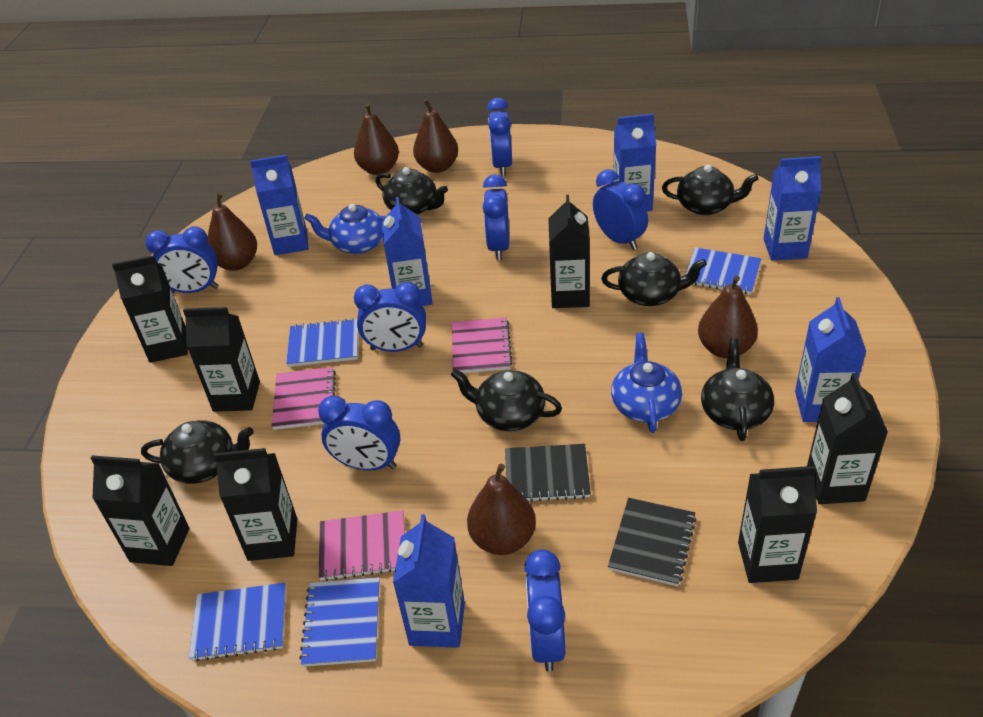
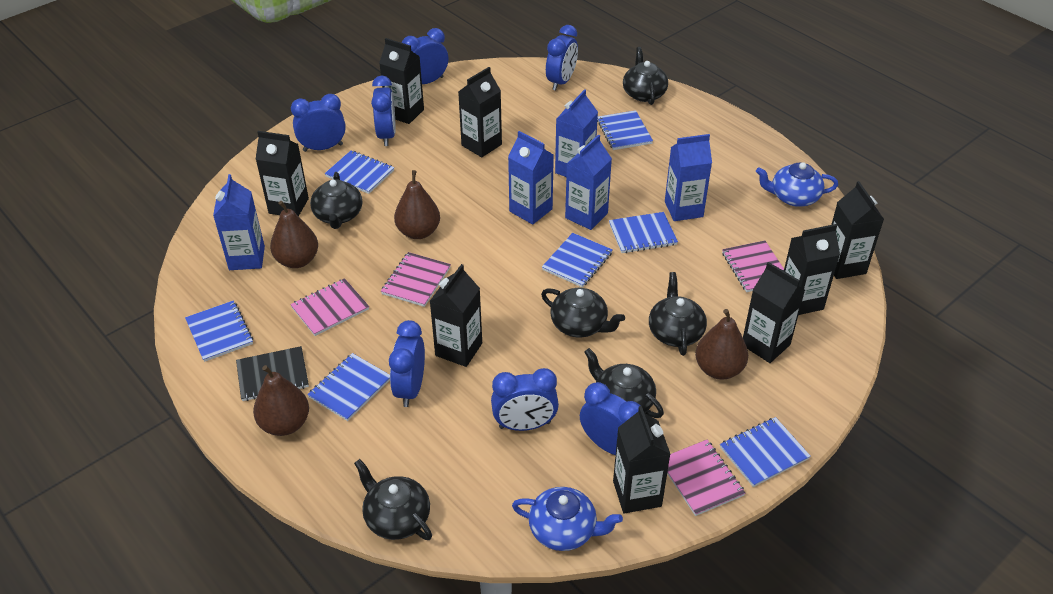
black carton: [91,456,190,566] [112,255,188,363] [183,307,260,412] [213,448,297,561] [548,195,590,308] [738,466,817,583] [807,373,888,504] = 7 -> [256,131,309,216] [379,38,424,124] [430,264,482,367] [458,67,502,157] [613,406,670,514] [743,262,805,363] [784,224,840,315] [831,181,884,279] = 8
black notebook: [505,444,591,502] [608,498,696,586] = 2 -> [236,346,309,401] = 1
blue carton: [250,155,308,255] [382,197,433,306] [393,514,465,648] [614,114,656,211] [763,156,821,261] [795,297,866,422] = 6 -> [213,174,265,270] [508,131,554,225] [555,89,598,177] [565,134,612,230] [665,134,712,221] = 5
blue notebook: [189,583,286,661] [286,318,358,367] [299,577,380,667] [685,247,761,294] = 4 -> [185,301,253,362] [307,353,390,421] [325,150,394,194] [542,233,613,287] [597,110,653,150] [609,212,678,253] [720,417,811,487] = 7
brown pear: [207,193,257,271] [354,103,399,175] [413,99,458,173] [467,464,536,555] [698,276,758,358] = 5 -> [253,365,309,436] [270,201,318,268] [394,170,440,239] [695,309,748,380] = 4
pink notebook: [271,367,336,430] [319,510,405,581] [452,318,513,373] = 3 -> [290,278,369,336] [381,252,451,307] [667,440,745,516] [722,241,784,292] = 4

